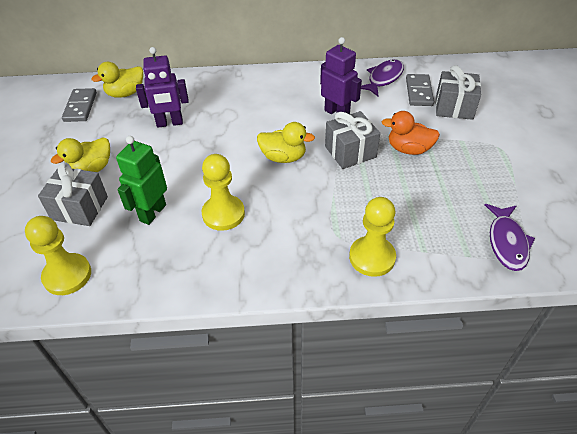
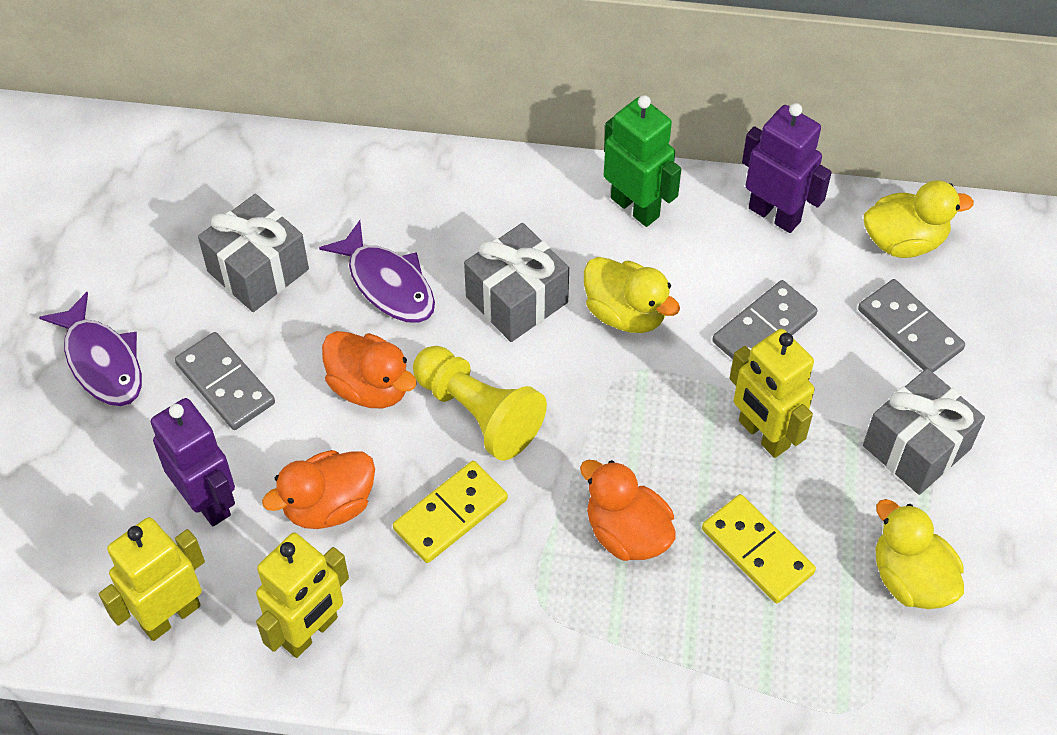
grey domino: [62,88,97,122] [406,74,434,106] = 2 -> [175,332,275,430] [712,280,817,359] [858,279,965,372] = 3
orange duck: [382,111,440,155] = 1 -> [262,450,375,529] [322,331,417,408] [580,460,675,561] = 3
yellow domino: none = 0 -> [393,461,508,563] [702,494,816,603] = 2
yellow pawn: [25,216,91,295] [202,154,245,231] [349,197,396,277] = 3 -> [413,346,547,461] = 1
yellow robot: none = 0 -> [99,517,205,641] [256,533,349,658] [730,329,815,458] = 3

